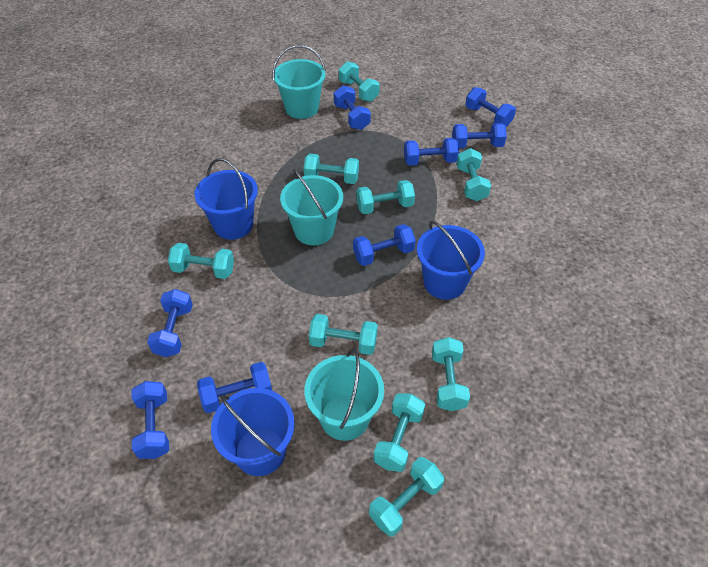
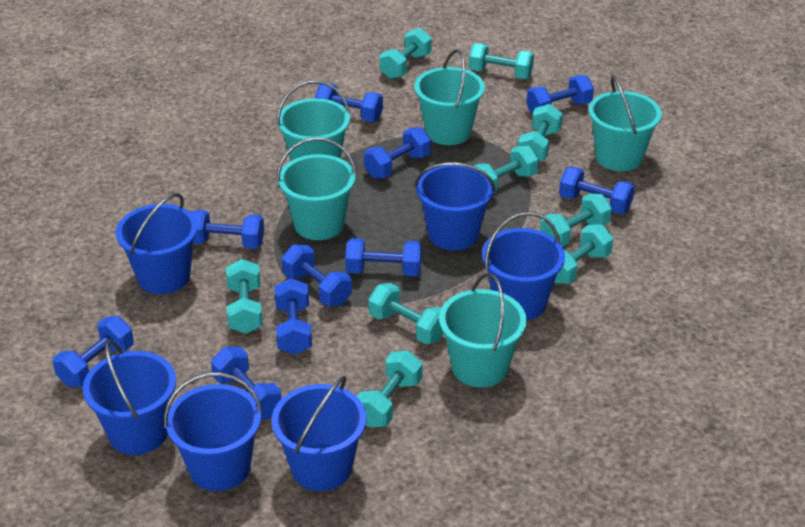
blue bucket: [194,158,258,240] [211,388,295,476] [417,221,485,300] = 3 -> [83,340,176,455] [116,193,198,294] [164,372,263,491] [272,375,366,491] [415,162,496,250] [482,212,565,320] = 6
blue dumbbell: [132,381,169,459] [147,289,193,357] [197,362,272,413] [334,85,371,130] [353,224,416,266] [404,138,459,166] [452,123,507,148] [465,87,516,127] = 8 -> [53,316,134,387] [191,210,264,249] [211,347,281,420] [274,278,312,355] [282,244,352,306] [315,83,383,122] [345,238,422,276] [364,127,431,178] [526,75,594,115] [559,166,635,214] = 10
turquoise bucket: [272,45,326,119] [280,169,343,245] [304,349,384,441] = 3 -> [277,80,350,161] [277,137,357,240] [414,49,485,145] [439,273,527,388] [589,75,662,171] = 5

